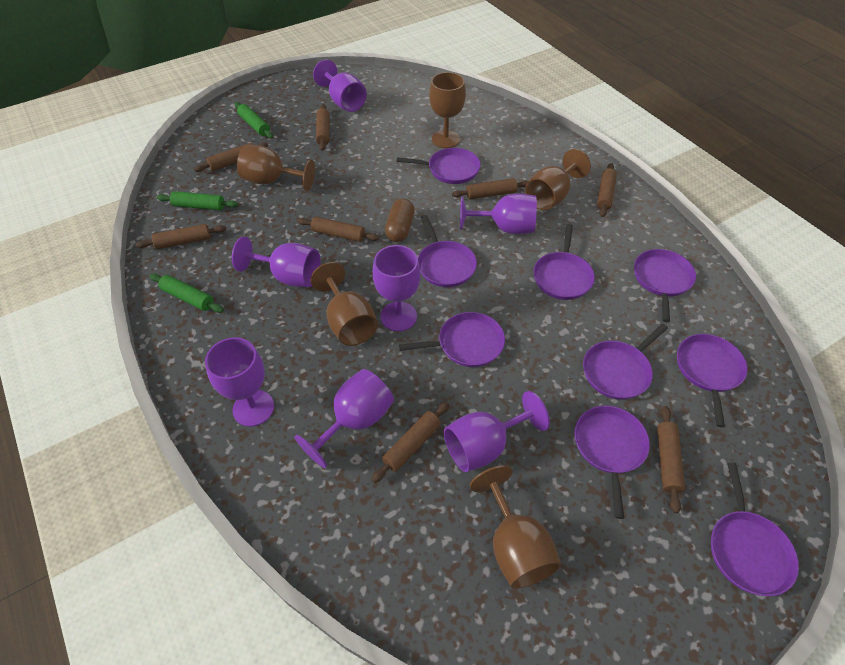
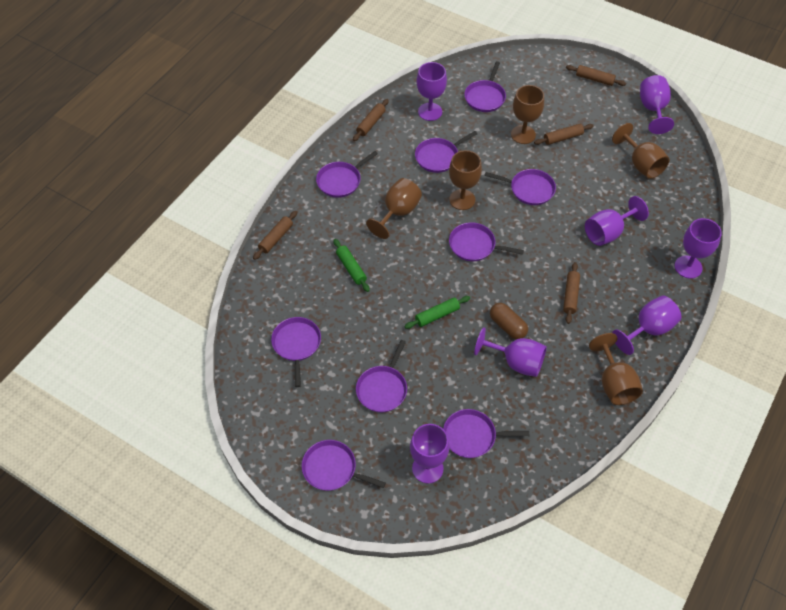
brown rolling pin: [135,224,226,249] [194,142,269,172] [297,216,379,242] [316,104,330,151] [371,402,449,483] [452,178,528,199] [597,163,617,217] [657,406,685,513] = 8 -> [253,211,297,260] [353,99,389,141] [534,124,594,145] [563,262,580,324] [566,65,626,86] = 5
green rolling pin: [149,273,224,313] [157,191,238,210] [235,102,273,139] = 3 -> [333,239,370,292] [404,296,470,329] = 2

